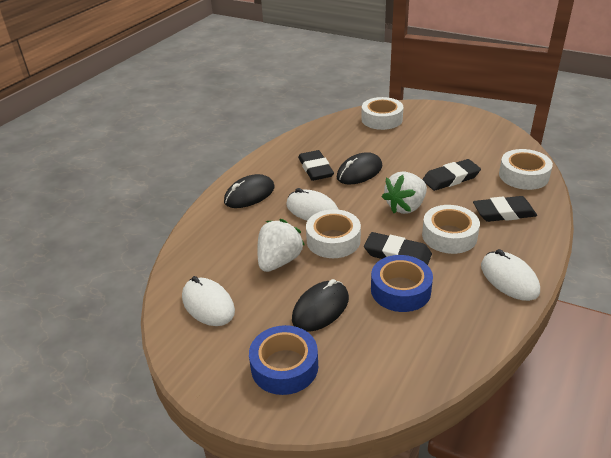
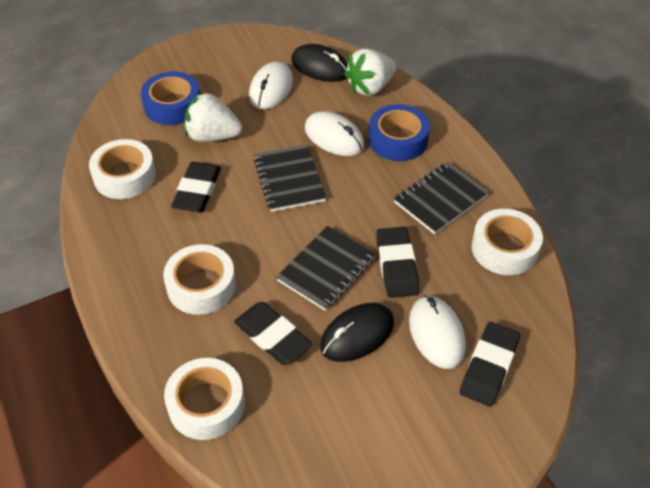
black mouse: [224,174,275,208] [292,279,349,332] [337,152,382,184] = 3 -> [291,44,348,82] [320,303,394,362] = 2
black notebook: none = 0 -> [254,145,326,212] [276,226,375,311] [394,162,489,234] = 3

